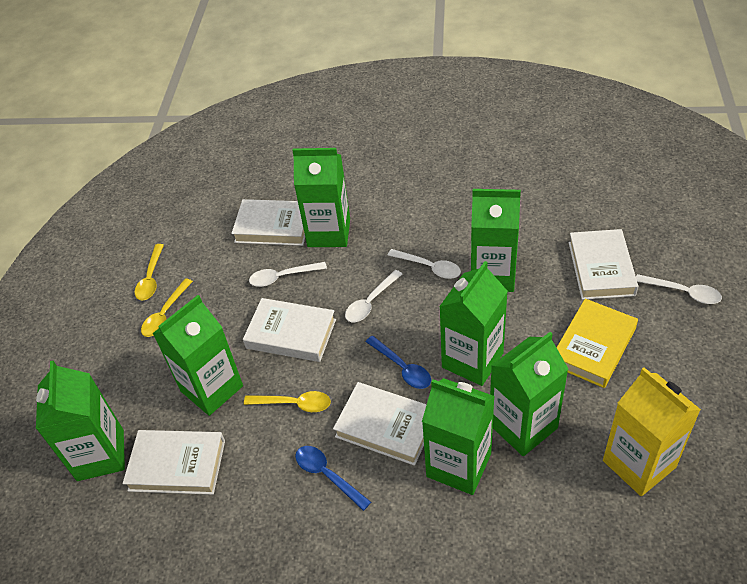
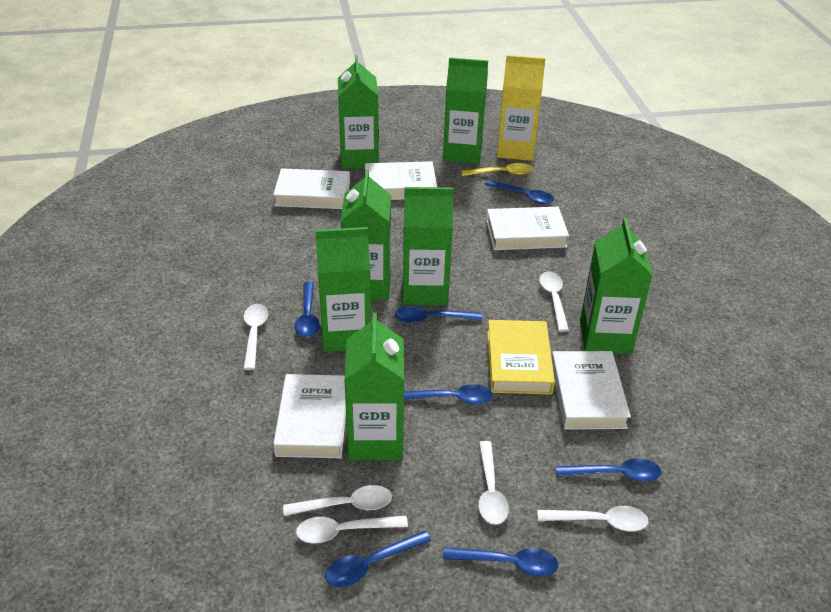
blue spoon: [295,446,371,511] [366,336,431,389] = 2 -> [295,281,320,337] [325,531,431,587] [395,306,482,323] [404,384,493,405] [443,547,559,576] [484,180,554,204] [556,458,661,482] = 7
white spoon: [249,262,327,287] [345,270,402,322] [387,249,461,279] [636,274,722,304] = 4 -> [243,304,268,370] [283,485,392,516] [296,516,408,544] [478,441,509,525] [537,506,649,532] [539,271,569,332] = 6
yellow spoon: [134,244,164,301] [141,278,193,337] [244,391,331,412] = 3 -> [462,163,533,176] = 1

